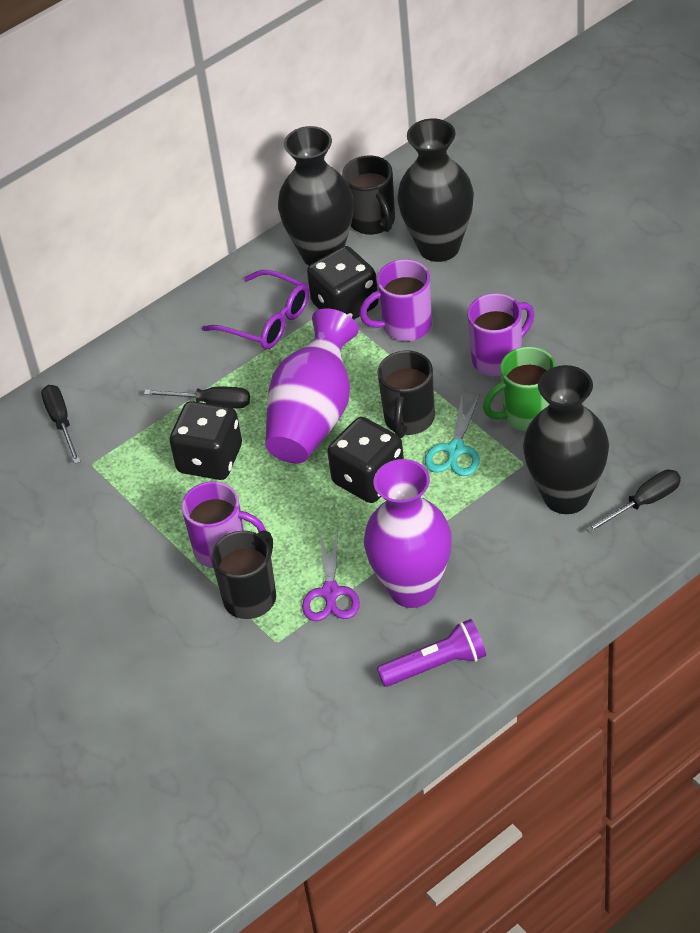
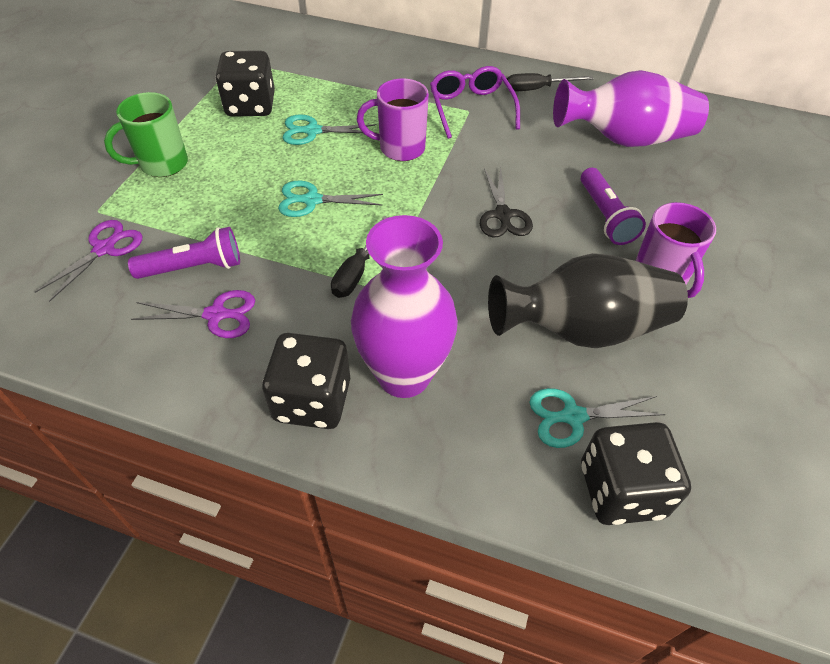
black mug: [211,530,276,619] [342,156,395,235] [378,351,435,438] = 3 -> none = 0
black scissors: none = 0 -> [480,166,533,237] = 1
black screwdriver: [41,385,81,464] [144,387,250,409] [586,470,681,534] = 3 -> [331,216,389,298] [507,73,594,91] = 2
black vase: [278,126,354,266] [397,118,474,262] [523,365,609,514] = 3 -> [488,253,688,348] = 1
purple flashlight: [377,619,486,687] = 1 -> [128,227,240,279] [581,168,646,245] = 2
purple mug: [181,481,266,568] [359,259,432,341] [467,293,534,377] = 3 -> [357,78,429,161] [635,202,716,298] = 2
purple scissors: [302,530,360,621] = 1 -> [35,220,142,302] [131,290,255,338] = 2
turquoise scissors: [425,394,480,476] = 1 -> [278,181,383,217] [283,114,377,145] [529,388,666,448] = 3

